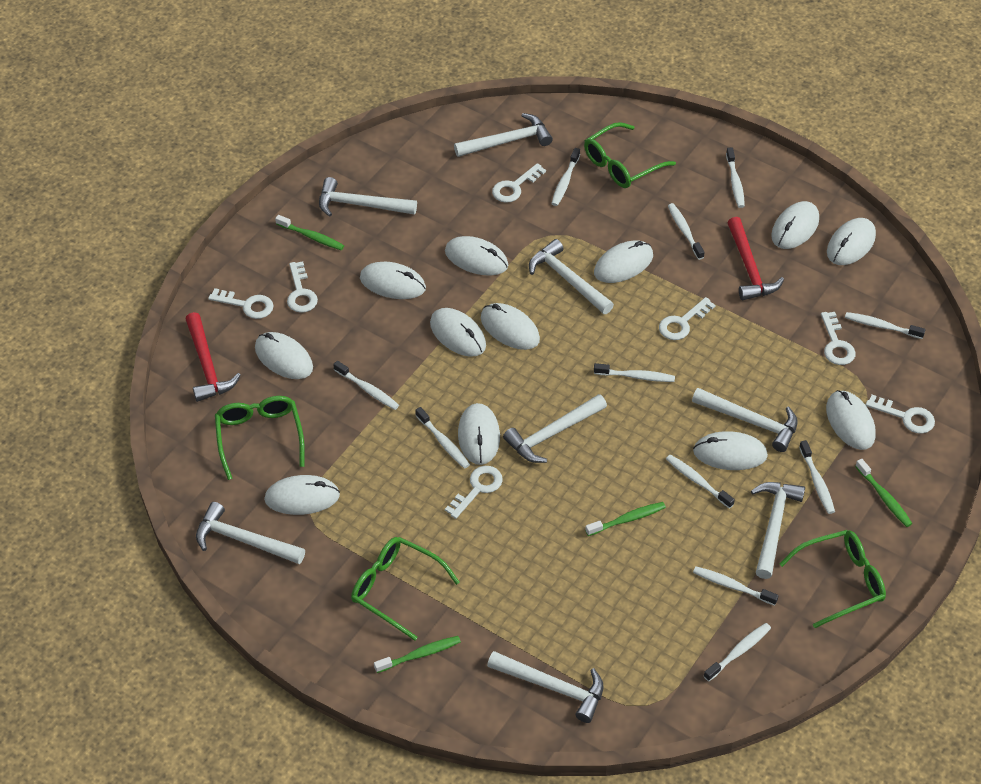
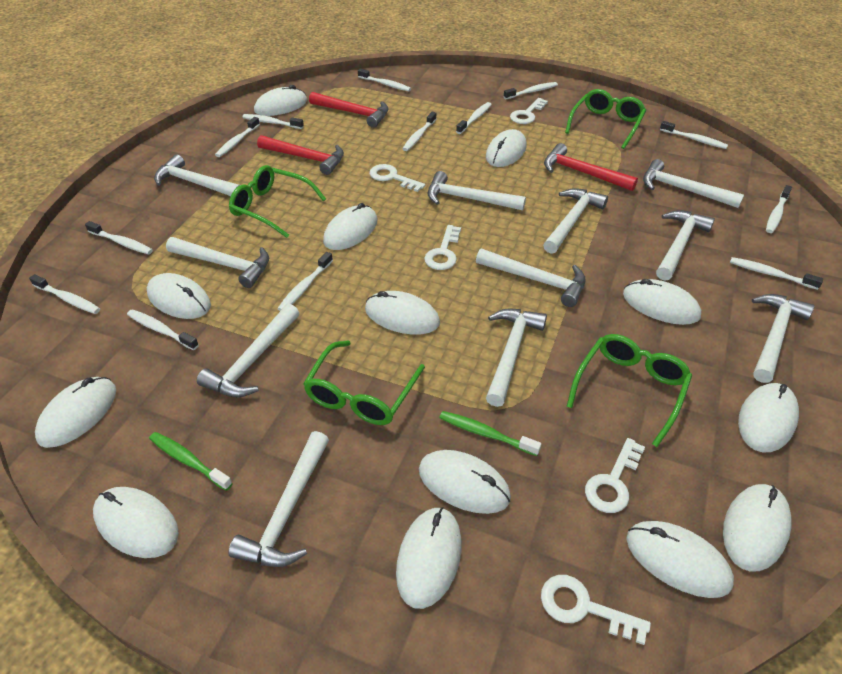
green toothbrush: [275,215,344,250] [374,636,461,673] [585,502,666,536] [855,459,912,527] = 4 -> [149,432,233,491] [439,411,541,456] = 2
red hammer: [186,312,241,402] [727,217,784,300] = 2 -> [257,135,344,175] [309,92,389,128] [544,143,638,191] = 3
white hammer: [196,502,305,564] [319,177,417,217] [454,113,553,157] [487,651,603,723] [503,394,607,463] [529,239,614,314] [692,388,798,452] [751,482,805,579] = 8 -> [154,154,240,196] [166,237,269,288] [197,304,299,397] [228,431,329,567] [428,171,526,211] [476,249,586,307] [486,309,547,407] [543,188,608,254] [643,159,744,208] [656,210,715,281] [752,294,814,383] = 11
white key: [208,288,274,319] [287,261,318,313] [445,466,503,519] [492,163,546,203] [659,297,715,340] [821,312,856,365] [866,395,935,434] = 7 -> [370,164,425,192] [424,225,461,270] [510,98,548,124] [541,575,651,645] [585,438,645,513] = 5
white mouse: [255,332,313,379] [264,475,340,515] [360,262,426,299] [430,308,486,357] [445,236,508,276] [458,403,500,465] [481,303,540,350] [594,240,653,283] [693,431,768,470] [771,201,819,249] [826,390,876,450] [827,218,876,265] = 12 -> [35,377,116,448] [93,487,179,558] [147,273,211,319] [254,85,307,116] [323,203,377,250] [365,291,440,335] [396,507,462,609] [419,450,511,514] [486,129,526,167] [623,279,701,325] [626,521,734,598] [723,484,791,572] [738,383,799,452] = 13
white toothbrush: [333,361,399,410] [415,407,470,469] [551,148,580,206] [594,363,675,382] [666,455,735,509] [668,203,705,260] [693,566,779,606] [704,623,771,681] [726,147,745,208] [799,440,835,514] [845,312,926,339] = 11 -> [29,274,100,314] [85,221,153,254] [127,309,199,350] [215,117,260,157] [242,114,304,129] [277,252,333,311] [358,69,411,91] [402,112,436,151] [456,102,492,134] [503,82,558,99] [660,121,728,149] [730,257,823,290] [766,185,792,233] = 13

